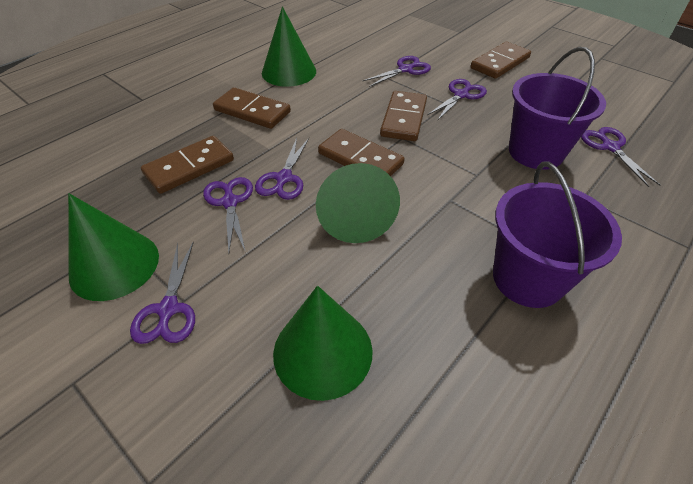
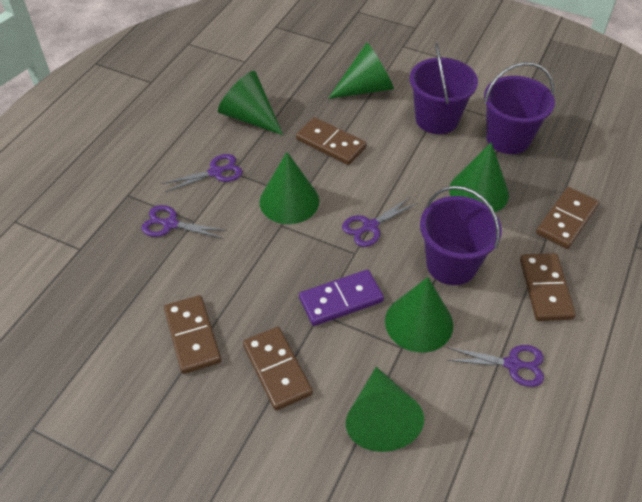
green cone: [68,193,159,301] [262,7,316,87] [273,286,373,401] [316,163,400,243] = 4 -> [218,71,283,135] [259,152,319,224] [328,42,394,99] [346,367,424,452] [385,277,453,353] [449,142,509,212] = 6
purple bucket: [493,161,622,308] [509,47,606,170] = 2 -> [410,43,478,134] [420,186,502,285] [484,62,555,154] = 3
purple domino: none = 0 -> [299,270,384,326] = 1
purple scissors: [130,241,195,344] [203,177,253,252] [255,138,309,200] [362,56,431,87] [427,79,487,121] [581,127,660,187] = 6 -> [142,205,225,239] [162,154,243,192] [342,197,418,247] [446,345,544,387] = 4

